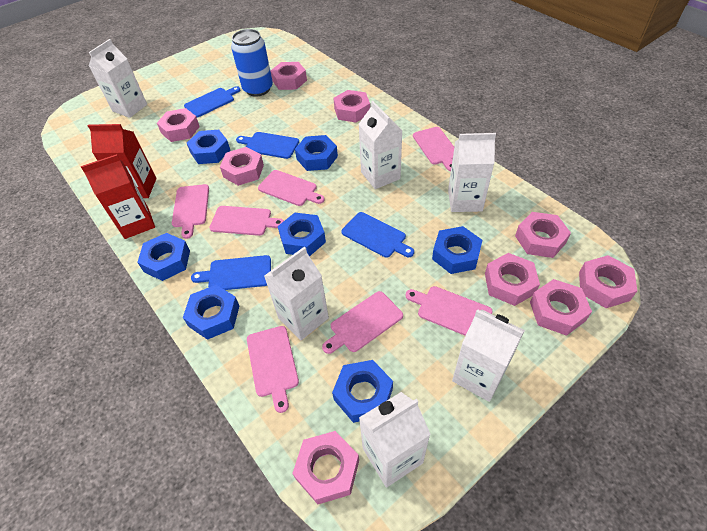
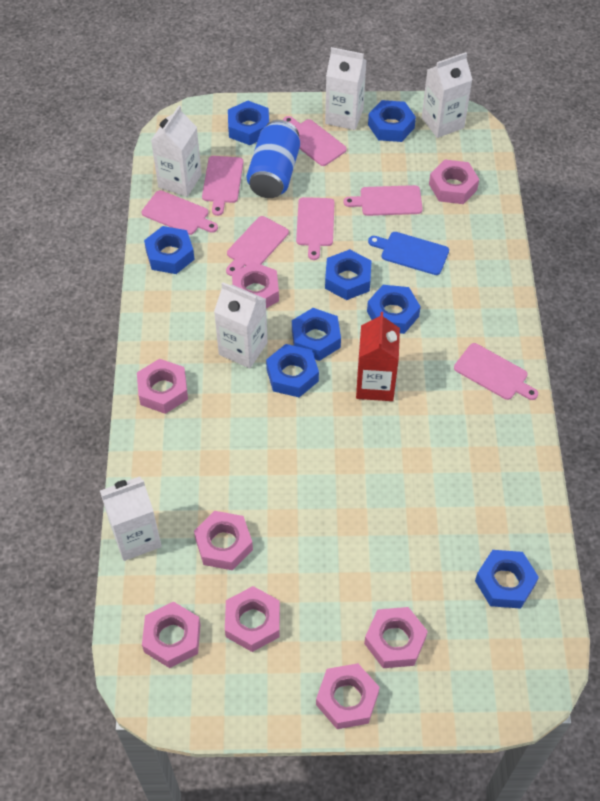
blue cutting board: [184,86,240,118] [191,255,271,290] [236,132,299,159] [341,212,414,258] = 4 -> [368,232,449,275] = 1
blue nut: [137,233,190,281] [183,285,239,340] [187,130,230,164] [278,213,326,257] [295,135,338,171] [332,360,393,423] [432,226,482,274] = 7 -> [144,226,195,274] [228,101,269,145] [266,344,319,397] [292,308,341,361] [325,249,371,300] [367,285,421,334] [368,100,416,142] [475,550,539,609] = 8
pink nut: [157,108,200,142] [220,147,264,186] [270,62,307,90] [292,431,359,504] [333,90,370,122] [485,253,540,306] [515,212,571,258] [530,279,592,336] [579,255,637,308] = 9 -> [137,359,188,414] [142,601,201,668] [194,511,253,570] [225,586,280,652] [232,262,279,308] [316,663,380,729] [364,607,428,668] [429,160,479,204] = 8
red carton: [81,154,155,239] [88,124,157,198] = 2 -> [356,312,400,401] = 1
white carton: [89,39,147,118] [264,247,329,340] [359,101,402,189] [359,392,431,487] [448,133,496,212] [452,309,525,402] = 6 -> [100,477,162,561] [151,106,202,197] [214,282,267,368] [325,47,367,130] [422,52,472,138] = 5

